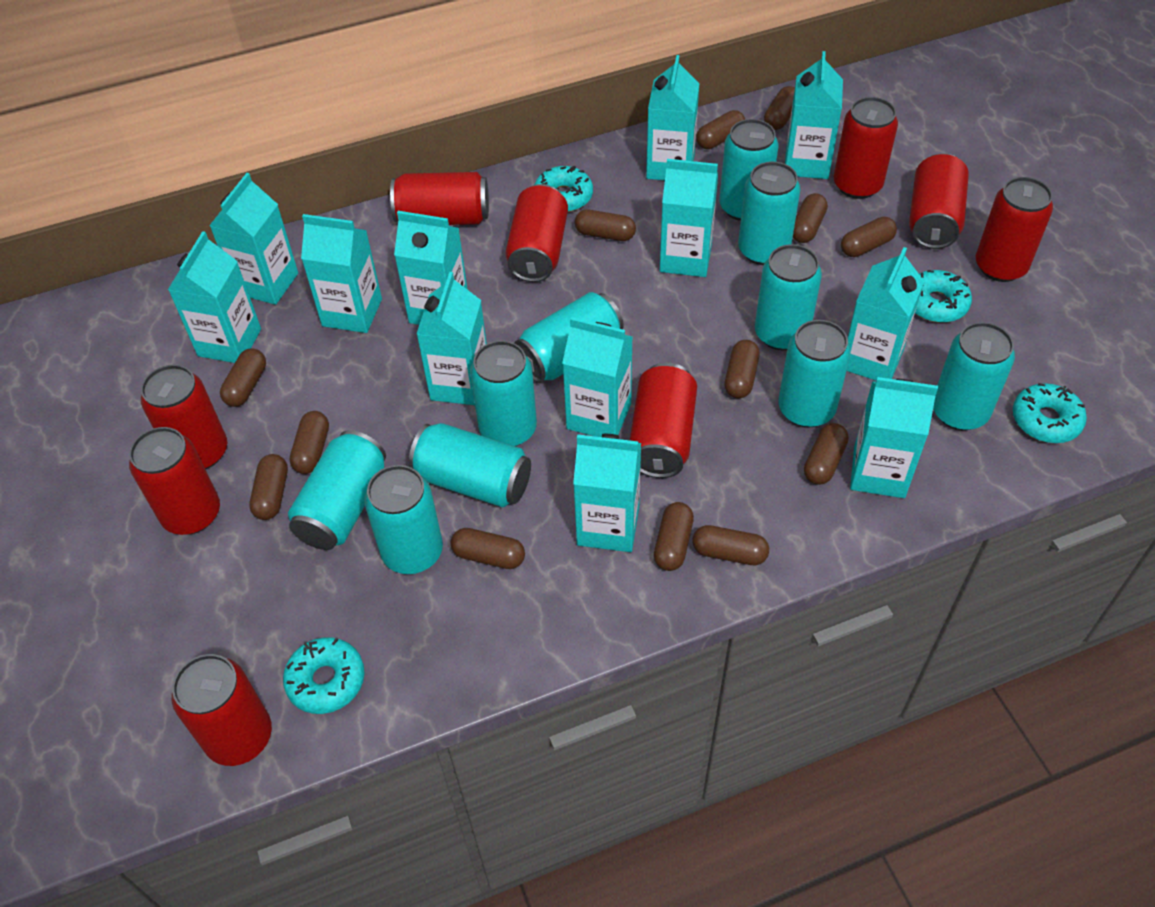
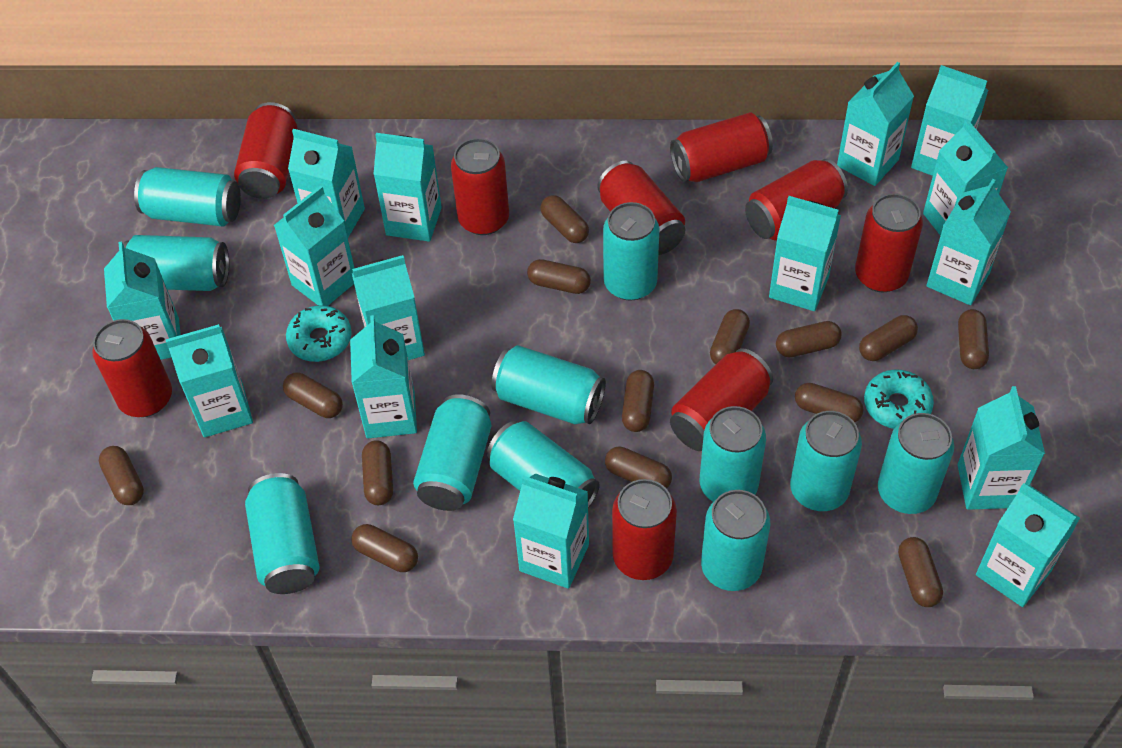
brown capsule: [220,349,266,407] [249,454,288,520] [290,411,329,474] [451,528,525,569] [575,209,636,241] [654,502,694,571] [692,525,769,565] [696,110,745,149] [725,340,759,398] [764,86,795,130] [793,193,828,243] [804,423,849,485] [841,217,897,257] = 13 -> [99,446,144,505] [283,372,343,418] [351,524,418,572] [362,440,393,505] [527,259,591,294] [540,195,589,243] [605,446,672,489] [622,370,654,432] [710,309,750,364] [776,321,842,358] [795,383,864,422] [859,315,918,361] [898,537,943,607] [958,309,989,369] = 14
turquoise can: [288,430,386,550] [364,465,443,574] [409,423,531,507] [470,341,537,446] [514,292,624,383] [719,119,778,221] [738,162,800,265] [755,244,822,350] [778,320,851,428] [933,322,1015,430] = 10 -> [123,235,229,291] [134,167,241,227] [245,473,320,594] [413,394,492,511] [487,421,600,508] [491,345,606,424] [603,202,659,301] [700,406,766,502] [701,490,770,591] [790,411,862,511] [878,413,954,514] = 11
turquoise carton: [168,231,261,363] [209,173,298,305] [301,214,382,333] [394,211,468,325] [417,272,487,405] [562,317,633,437] [573,434,641,552] [646,55,700,180] [660,159,718,277] [785,51,843,179] [847,247,924,380] [850,377,938,498] = 12 -> [104,241,181,360] [165,324,253,437] [274,185,354,306] [288,129,365,237] [350,315,417,438] [352,255,425,360] [373,133,442,242] [513,473,589,589] [769,196,841,311] [837,62,914,186] [911,65,988,176] [923,119,1008,236] [926,179,1011,305] [958,386,1045,510] [976,483,1080,607] = 15
turquoise donut: [283,637,365,714] [535,166,593,212] [915,270,972,323] [1013,383,1087,443] = 4 -> [286,305,352,362] [864,369,934,429] = 2

